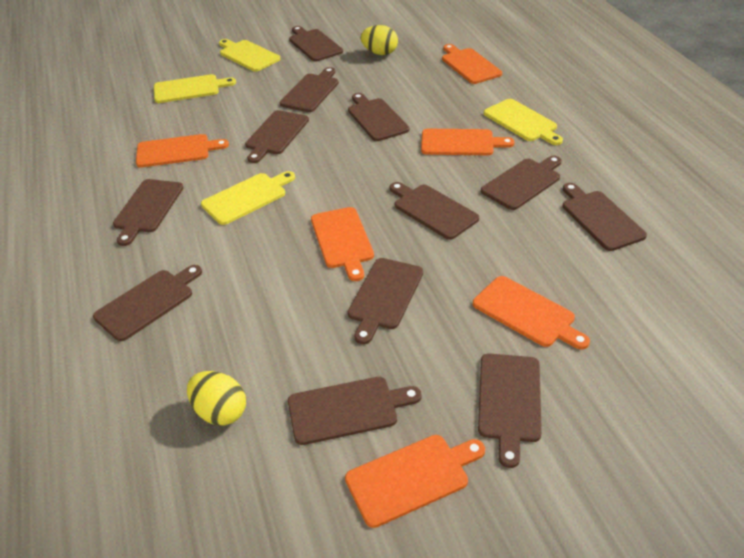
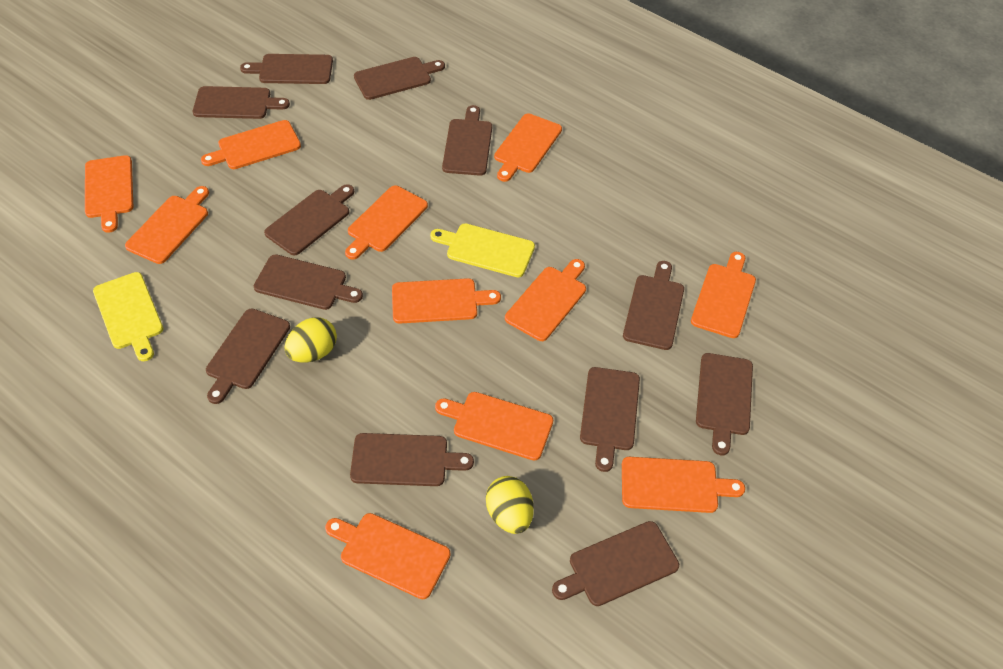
orange cutting board: [136,134,229,167] [311,207,374,281] [345,435,485,528] [421,129,515,155] [442,44,502,84] [473,276,590,349] = 6 -> [85,155,133,233] [125,186,209,264] [201,120,301,169] [325,513,451,599] [345,185,428,260] [392,278,501,324] [435,392,553,461] [494,113,562,182] [505,259,586,341] [622,457,745,513] [691,252,756,338] = 11
yellow cutting board: [154,74,236,103] [201,171,295,225] [219,39,281,72] [484,99,563,145] = 4 -> [93,272,163,361] [430,223,535,277] = 2

